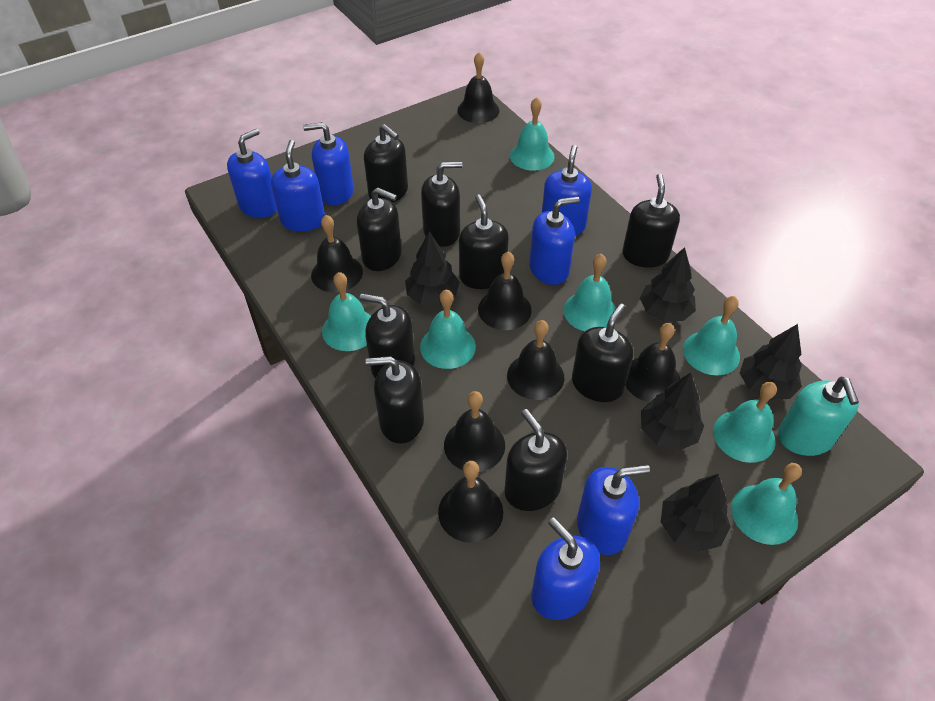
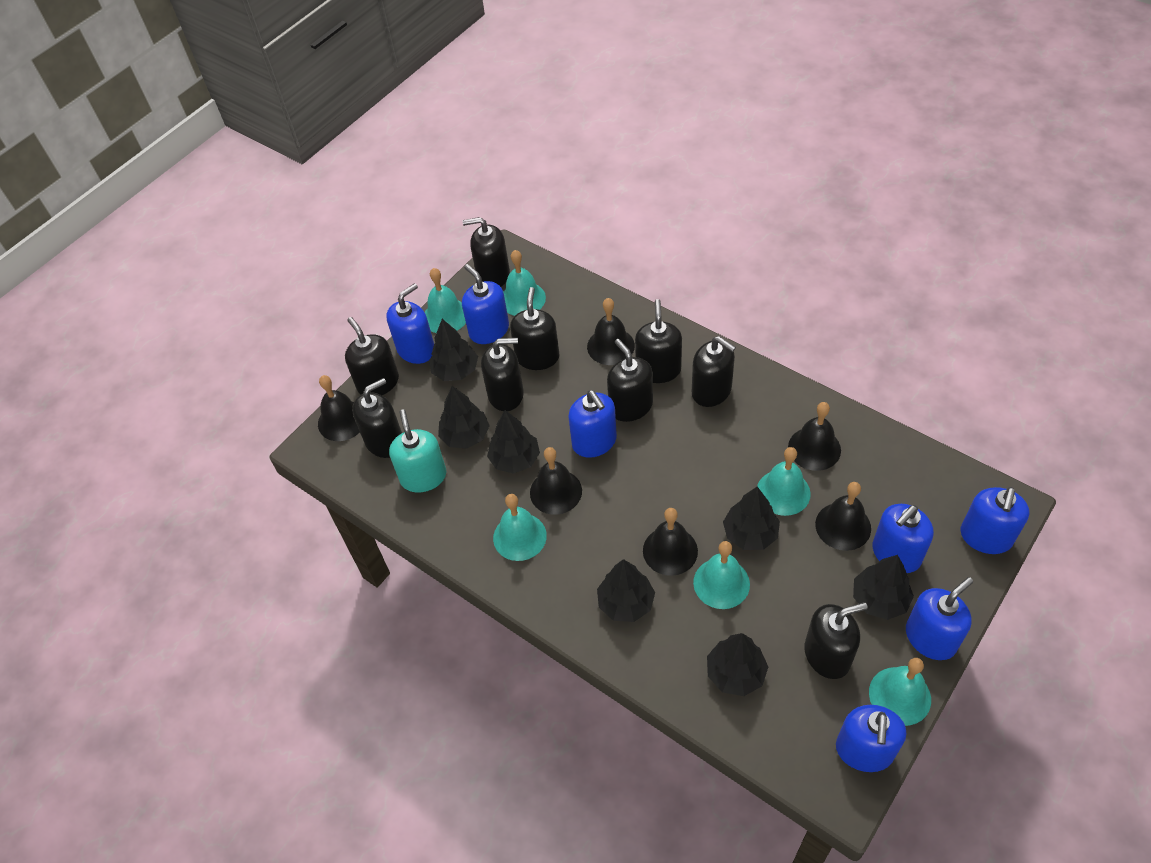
black bell: [311,215,363,293] [438,461,503,543] [444,391,505,472] [457,52,499,123] [478,252,532,330] [507,320,564,400] [625,323,680,402] = 7 -> [318,375,360,441] [530,447,582,515] [587,298,635,365] [643,508,698,576] [788,402,841,471] [815,482,871,551] = 6
black tree: [405,231,460,305] [640,247,696,321] [641,373,704,450] [661,474,731,552] [740,324,802,400] = 5 -> [429,319,478,381] [438,386,490,449] [487,410,540,474] [597,559,655,622] [707,633,768,696] [723,486,780,550] [853,555,914,620] = 7
turquoise bell: [322,272,371,351] [420,290,476,369] [510,97,554,171] [563,254,616,331] [683,296,740,375] [713,382,777,463] [731,463,802,545] = 7 -> [425,268,466,333] [493,494,547,561] [503,250,546,316] [693,541,750,609] [757,447,811,516] [869,658,931,726] = 6

